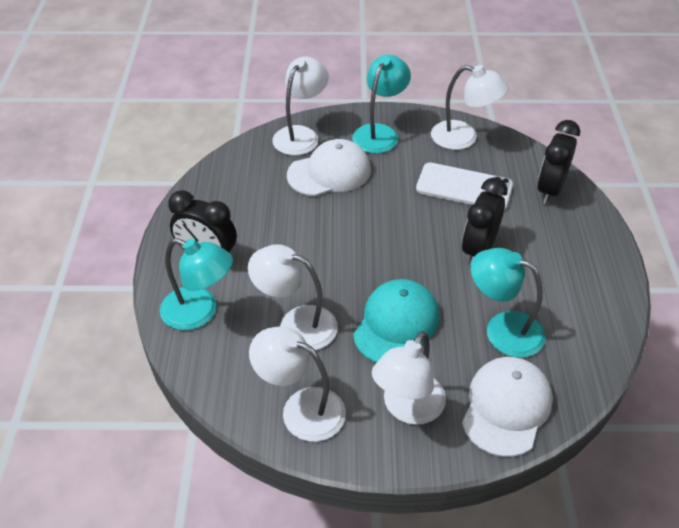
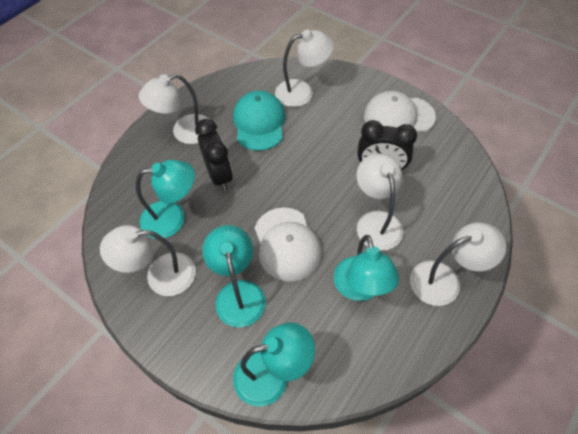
black clock: [168,190,237,252] [462,177,508,266] [537,120,580,204] = 3 -> [195,119,233,191] [357,120,417,171] = 2
turquoise lamp: [160,238,233,330] [352,55,411,153] [471,248,546,358] = 3 -> [136,160,195,239] [202,225,266,327] [233,322,315,407] [334,235,399,301] = 4
white phone: [416,162,513,210] = 1 -> none = 0

